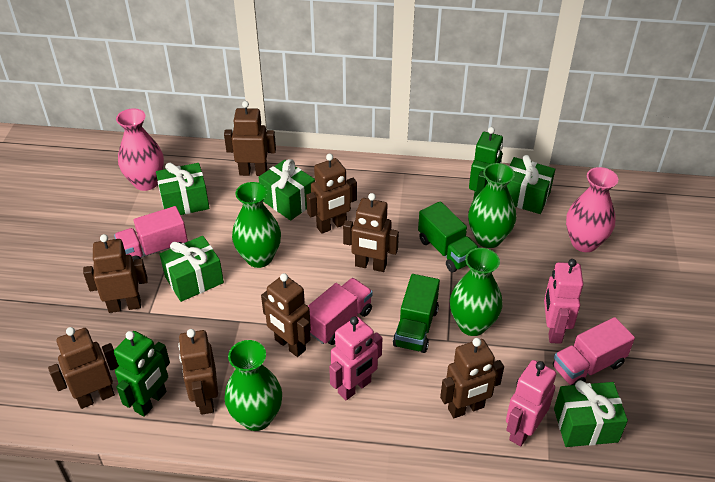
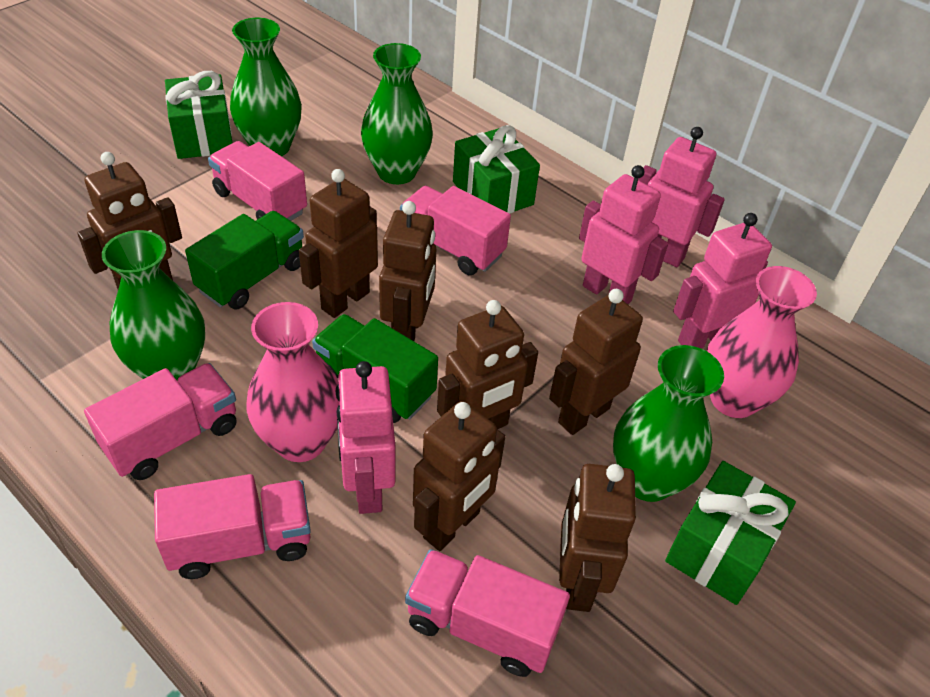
brown robot: [48,327,119,409] [83,234,148,313] [178,329,218,415] [224,101,276,176] [261,273,311,357] [306,154,357,234] [343,193,399,272] [440,338,504,418] = 8 -> [77,152,182,289] [299,169,378,318] [379,201,436,341] [413,401,505,551] [437,300,538,429] [549,289,643,435] [559,464,636,612] = 7
green gift: [156,163,209,215] [160,236,224,302] [259,159,315,221] [507,155,555,214] [554,380,628,447] = 5 -> [165,71,232,159] [453,125,540,213] [665,461,796,605] = 3
green robot: [114,331,170,417] [469,127,503,201] = 2 -> none = 0
pink robot: [329,317,382,400] [506,360,556,446] [544,259,583,344] = 3 -> [336,361,396,514] [579,165,668,304] [638,127,725,267] [673,213,772,349] = 4
pink truck: [114,206,188,262] [308,278,373,345] [553,317,635,385] = 3 -> [84,363,236,480] [154,474,311,579] [208,141,307,221] [400,186,511,275] [405,549,570,677] = 5

